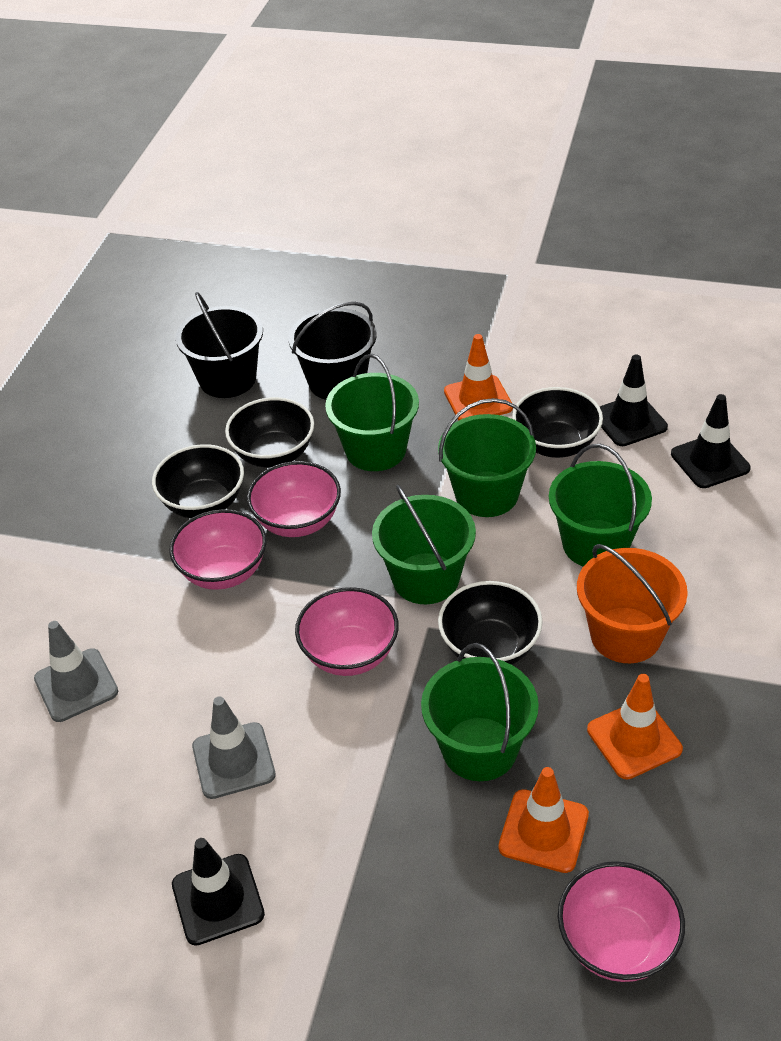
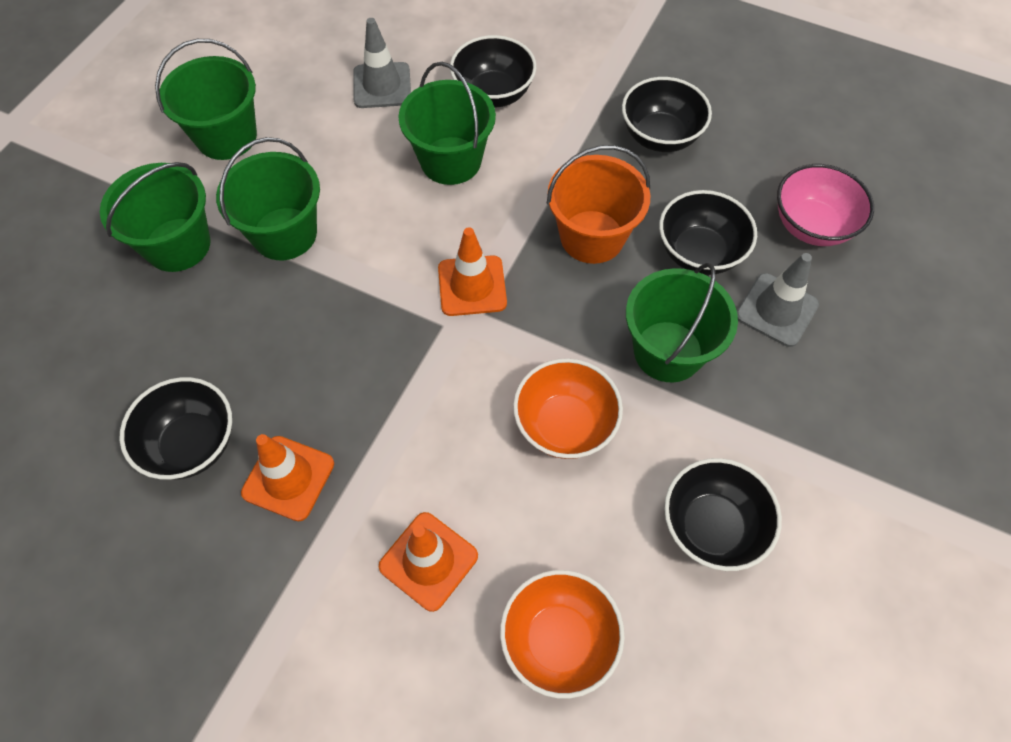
black bowl: [152,444,244,518] [225,397,314,468] [438,581,543,665] [512,387,603,458] = 4 -> [120,377,232,480] [450,35,537,108] [622,77,712,152] [659,190,757,275] [664,458,782,571] = 5
black bucket: [176,292,263,398] [288,302,377,400] = 2 -> none = 0
black traffic cone: [172,838,265,946] [599,354,668,446] [671,394,751,488] = 3 -> none = 0
orange bowl: none = 0 -> [500,570,625,699] [513,358,623,459] = 2
pink bowl: [169,509,266,590] [247,461,341,537] [295,587,399,676] [558,861,685,982] = 4 -> [777,164,874,246] = 1

